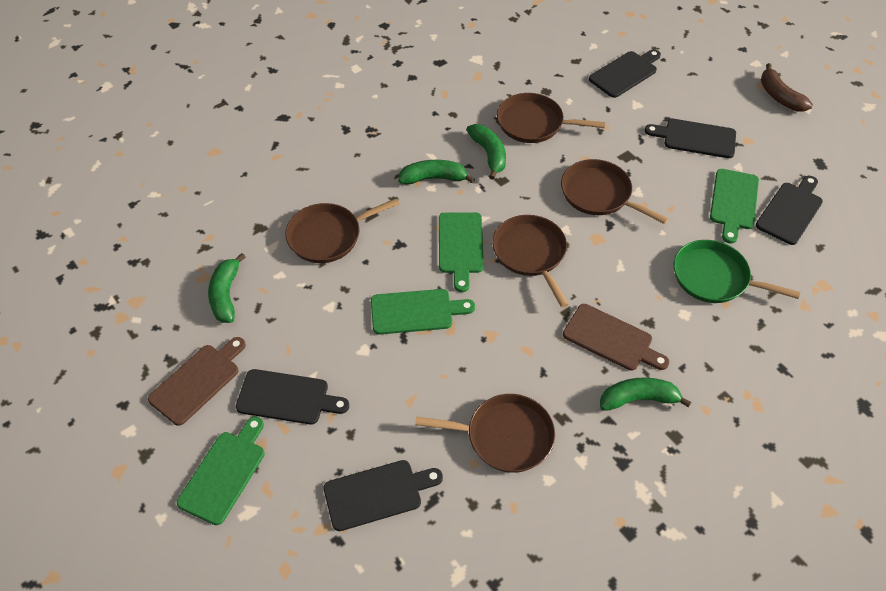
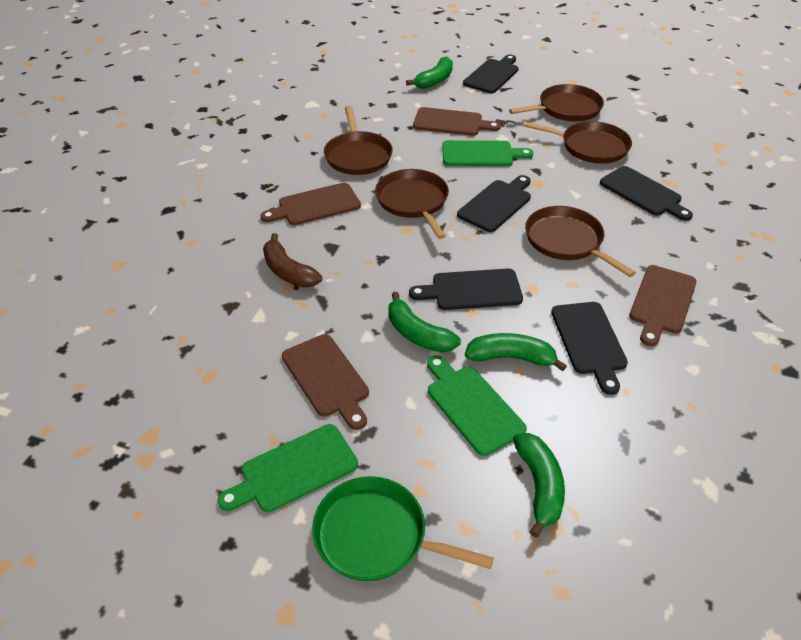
brown cutting board: [148,337,246,426] [563,304,669,371] = 2 -> [260,183,361,225] [282,334,369,430] [413,107,501,136] [629,265,697,346] = 4
green cutting board: [177,416,265,525] [371,289,475,335] [439,212,484,292] [710,169,759,244] = 4 -> [218,424,358,512] [427,355,527,456] [442,140,533,166] = 3

